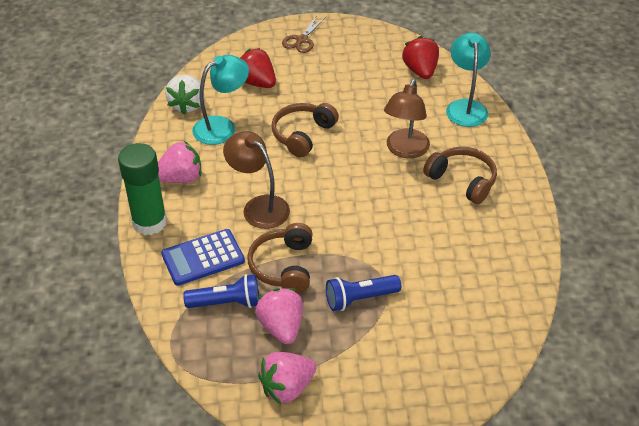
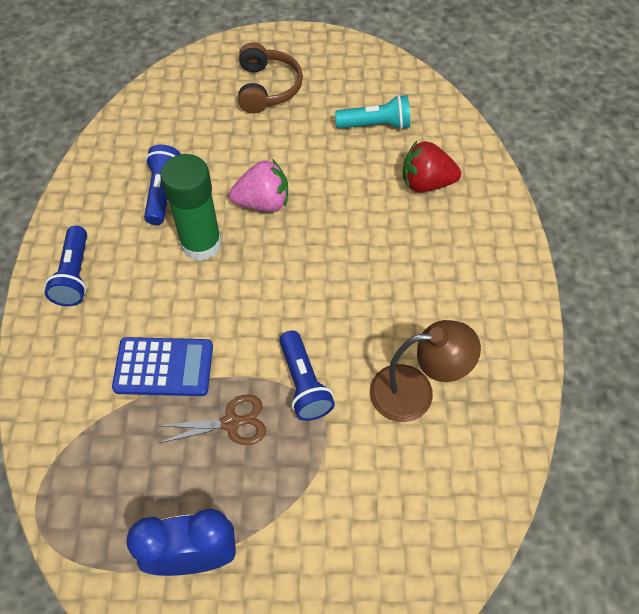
blue clock: none = 0 -> [126,508,236,576] = 1
blue flashlight: [183,274,259,308] [326,275,401,311] = 2 -> [45,226,87,306] [144,145,181,225] [279,331,335,421] = 3
brown headphones: [247,223,312,294] [272,103,339,158] [423,147,497,204] = 3 -> [238,42,303,113] = 1
brown lamp: [223,131,290,229] [384,79,430,158] = 2 -> [370,320,481,422] = 1
pink strawberry: [158,141,201,183] [255,288,303,344] [258,352,317,404] = 3 -> [229,159,288,212] = 1
red strawberry: [240,48,276,88] [402,36,439,79] = 2 -> [403,141,461,192] = 1
turquoise flashlight: none = 0 -> [335,95,410,130] = 1
turquoise lamp: [192,55,249,145] [446,32,491,127] = 2 -> none = 0
white strawberry: [165,75,204,115] = 1 -> none = 0

